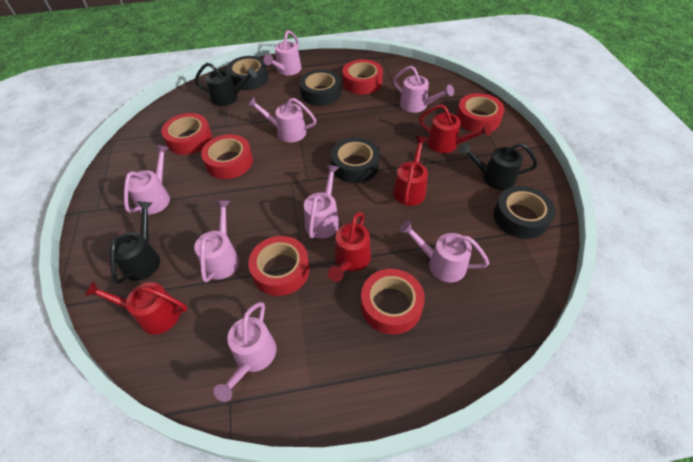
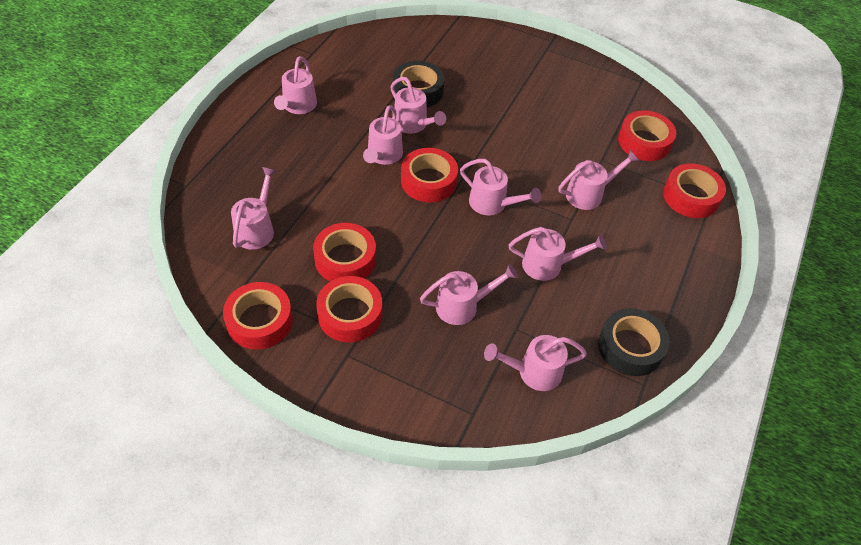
black tape: [227,56,269,90] [299,69,341,106] [331,137,380,183] [494,186,555,239] = 4 -> [393,61,445,107] [598,308,670,376] = 2
black watering can: [109,201,160,284] [195,63,257,106] [459,142,538,190] = 3 -> none = 0
pink watering can: [124,145,170,214] [194,200,239,283] [214,302,276,402] [247,97,316,142] [264,30,301,75] [304,165,339,239] [393,66,454,113] [399,220,489,282] = 8 -> [231,167,276,249] [274,56,317,114] [363,105,403,165] [390,77,446,134] [420,264,518,325] [460,159,541,215] [484,335,587,391] [509,227,607,281] [558,150,639,210] = 9
red watering can: [84,281,188,334] [328,212,371,282] [393,136,428,206] [419,104,491,153] = 4 -> none = 0

